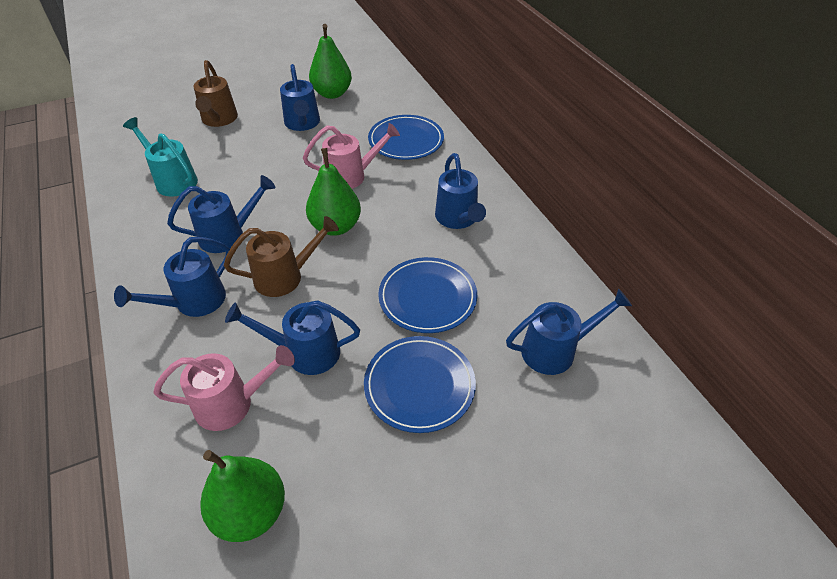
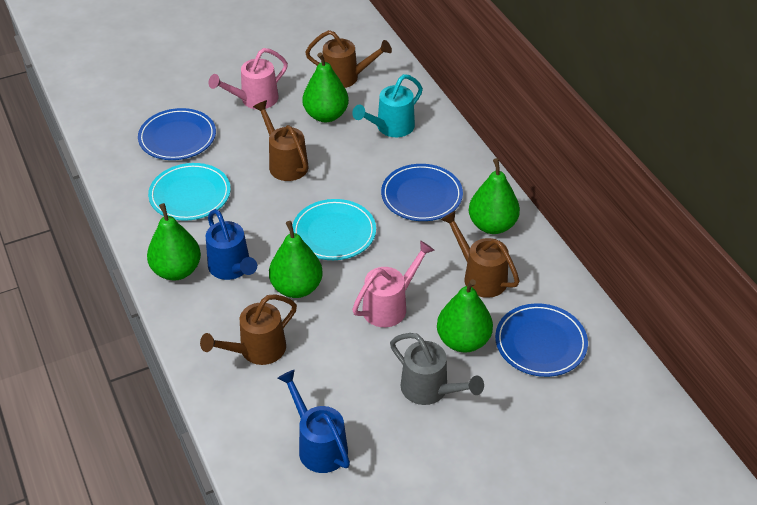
blue watering can: [114,237,230,317] [167,175,275,253] [225,300,360,375] [280,64,320,131] [435,153,486,229] [506,288,632,375] = 6 -> [206,209,257,280] [277,369,350,473] = 2
brown watering can: [194,60,238,127] [224,216,339,297] = 2 -> [200,294,297,365] [253,100,308,181] [305,30,392,88] [441,211,519,298] = 4
green pear: [200,450,285,542] [306,148,361,236] [309,24,352,99] = 3 -> [147,203,201,281] [269,221,323,298] [302,52,349,122] [437,279,493,352] [469,158,520,234] = 5
grey watering can: none = 0 -> [390,333,484,405] = 1
turquoise plate: none = 0 -> [148,163,231,221] [292,199,376,260] = 2

